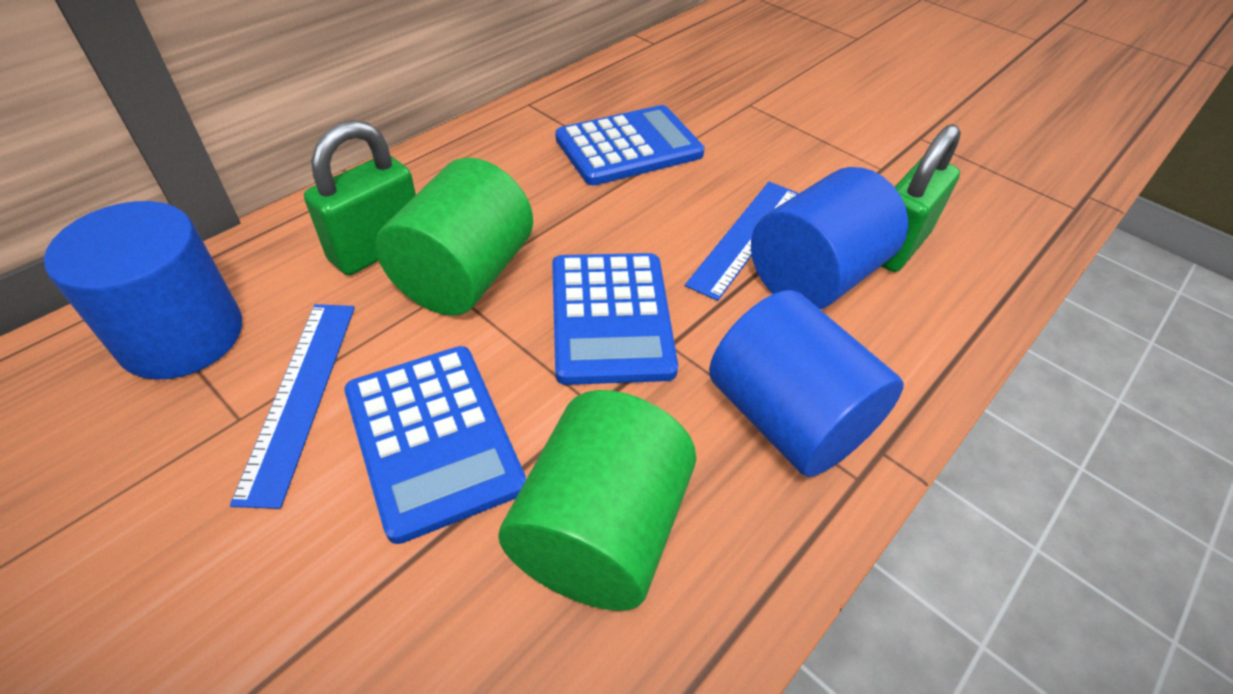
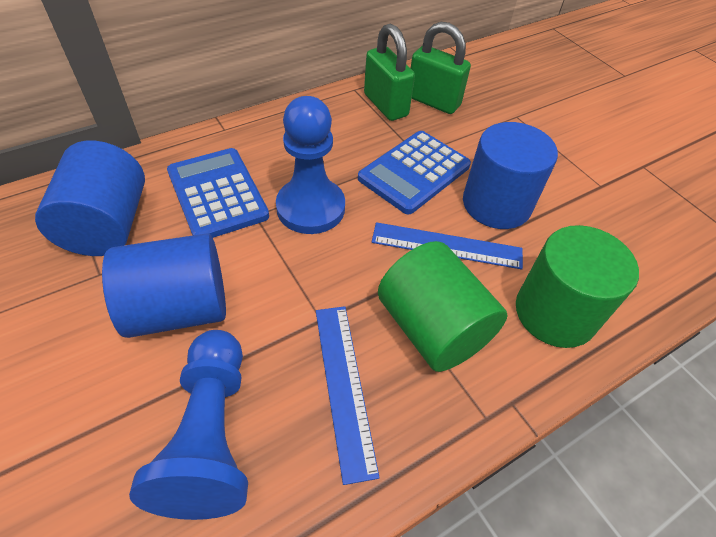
blue calculator: [344,346,526,544] [552,253,678,385] [555,105,705,185] = 3 -> [167,148,269,238] [358,131,471,215] = 2
blue pawn: none = 0 -> [129,330,248,520] [276,96,345,234] = 2

